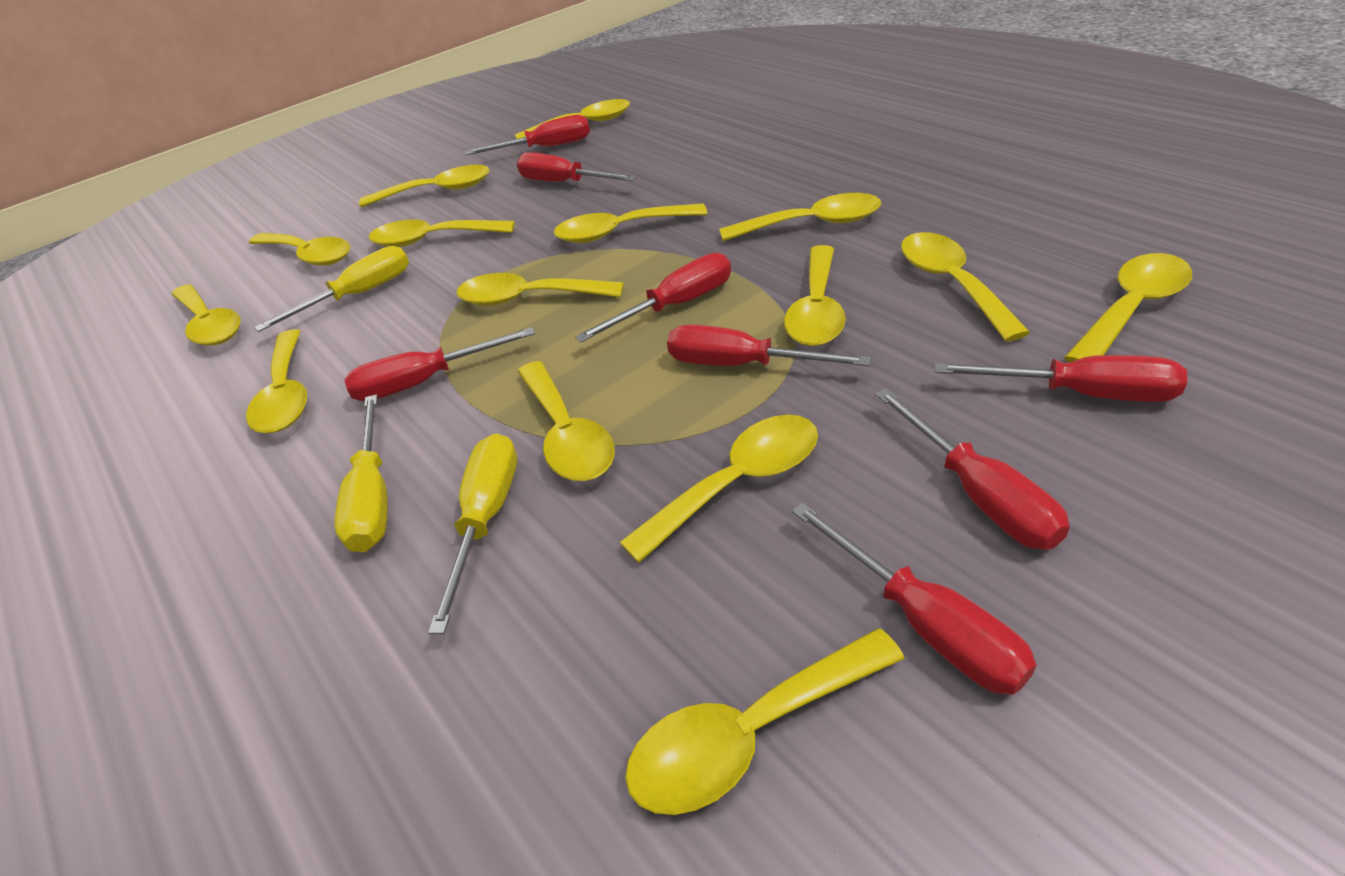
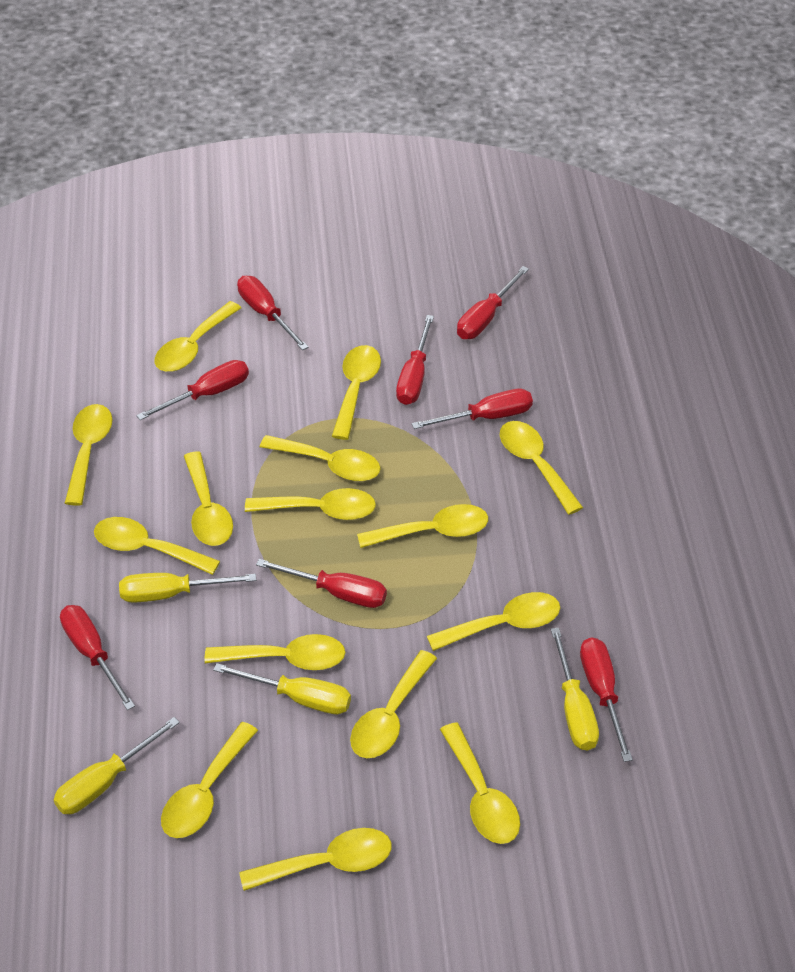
yellow screwdriver: [254,246,409,332] [334,394,388,552] [428,433,517,634] = 3 -> [53,717,180,814] [119,573,256,603] [213,663,351,714] [551,628,599,750] = 4

